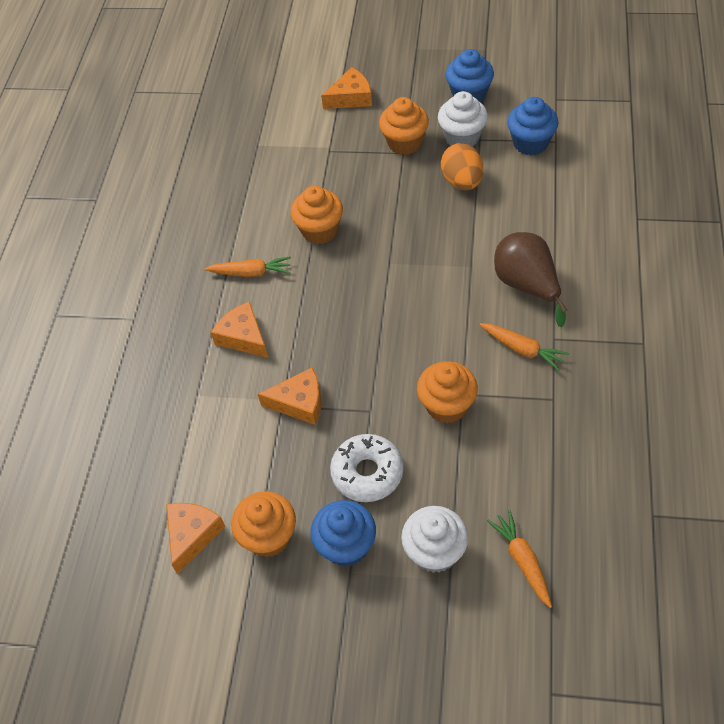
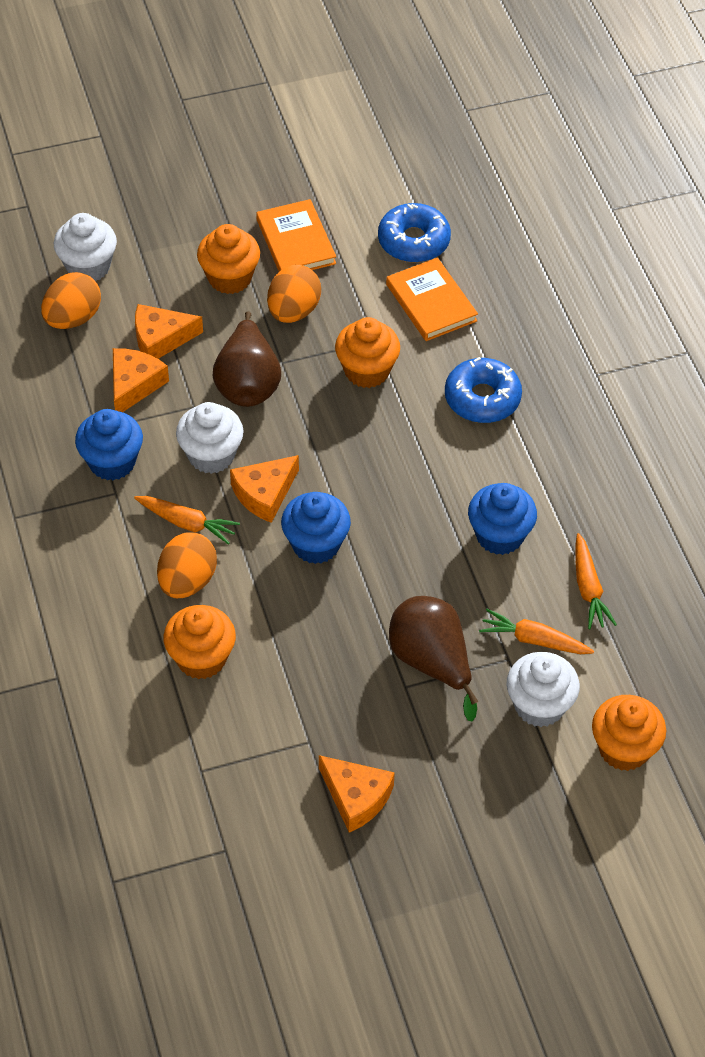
blue donut: none = 0 -> [378,203,451,263] [445,357,522,423] = 2
brown pear: [494,232,567,327] = 1 -> [213,311,281,407] [389,596,478,721] = 2
orange book: none = 0 -> [256,199,336,272] [386,257,478,341] = 2
orange egg: [441,143,483,190] = 1 -> [41,272,101,329] [157,532,217,598] [267,264,321,323] = 3
white cupcake: [401,506,468,573] [438,91,488,147] = 2 -> [54,213,117,281] [176,402,244,474] [507,652,580,727] = 3
white donut: [330,434,403,502] = 1 -> none = 0

